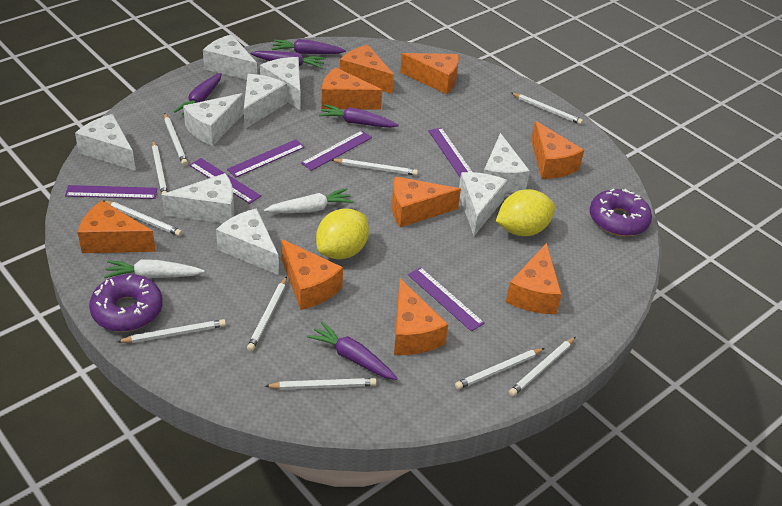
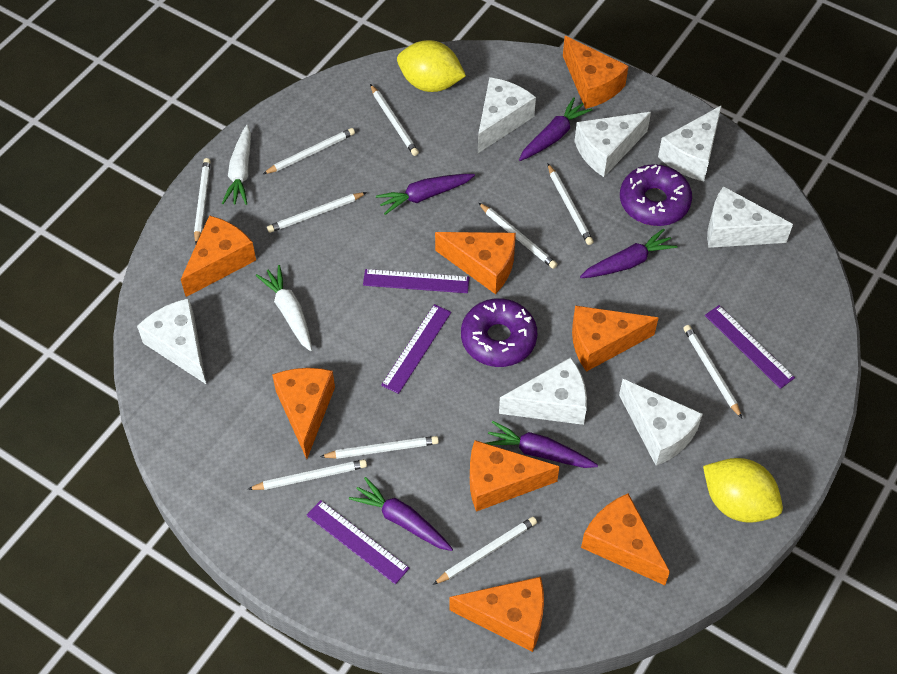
orange cheese: [78,201,156,253] [281,239,343,310] [321,67,382,110] [340,45,394,94] [392,176,461,227] [394,279,448,355] [400,53,459,94] [506,243,562,314] [531,121,584,179] = 9 -> [181,215,256,297] [272,368,335,459] [435,232,516,294] [449,577,544,652] [470,440,560,512] [563,36,628,109] [572,305,658,372] [581,494,670,585] = 8
purple ruler: [65,185,158,199] [189,158,261,204] [227,139,305,178] [301,131,372,171] [408,267,485,331] [428,128,472,177] = 6 -> [306,500,409,584] [363,269,469,293] [381,304,451,394] [705,305,795,389] = 4
white cheese: [75,114,136,171] [162,173,234,223] [183,93,244,146] [203,34,257,80] [216,208,279,275] [244,74,287,129] [260,57,300,110] [459,172,507,236] [484,133,530,193] = 9 -> [137,298,206,384] [478,77,536,153] [499,357,587,425] [574,112,651,177] [619,379,703,466] [658,105,722,182] [707,186,793,248] = 7

